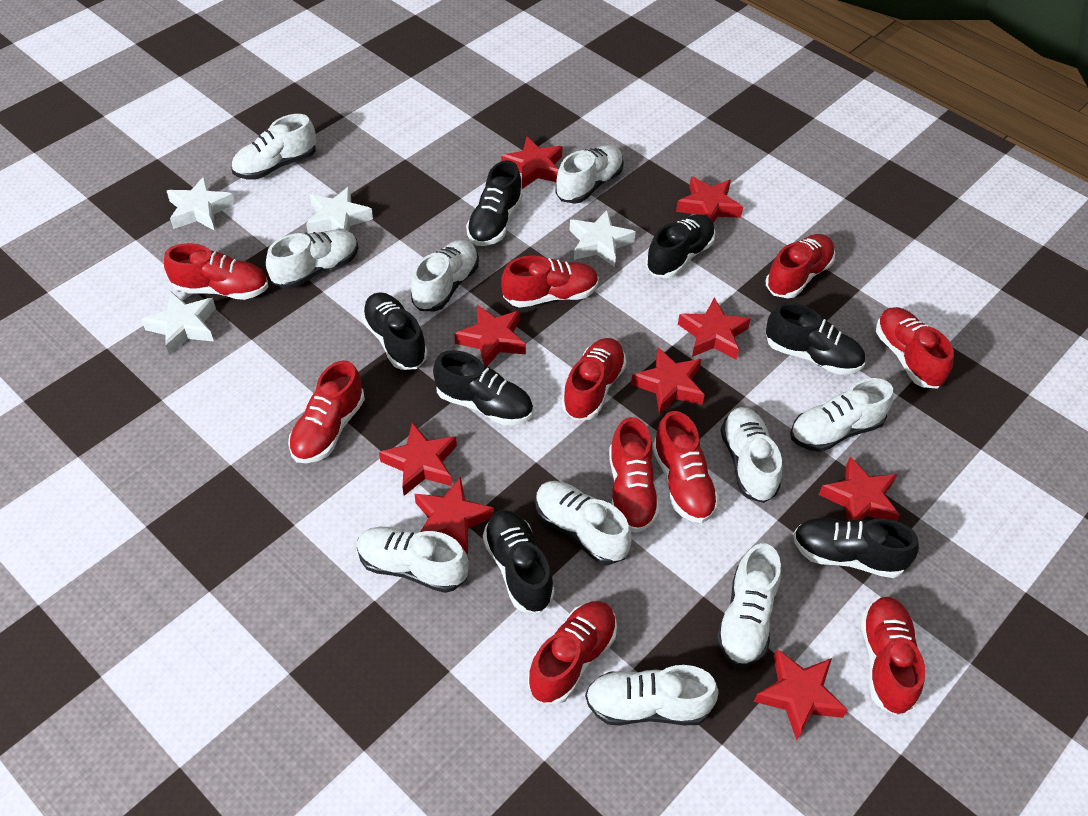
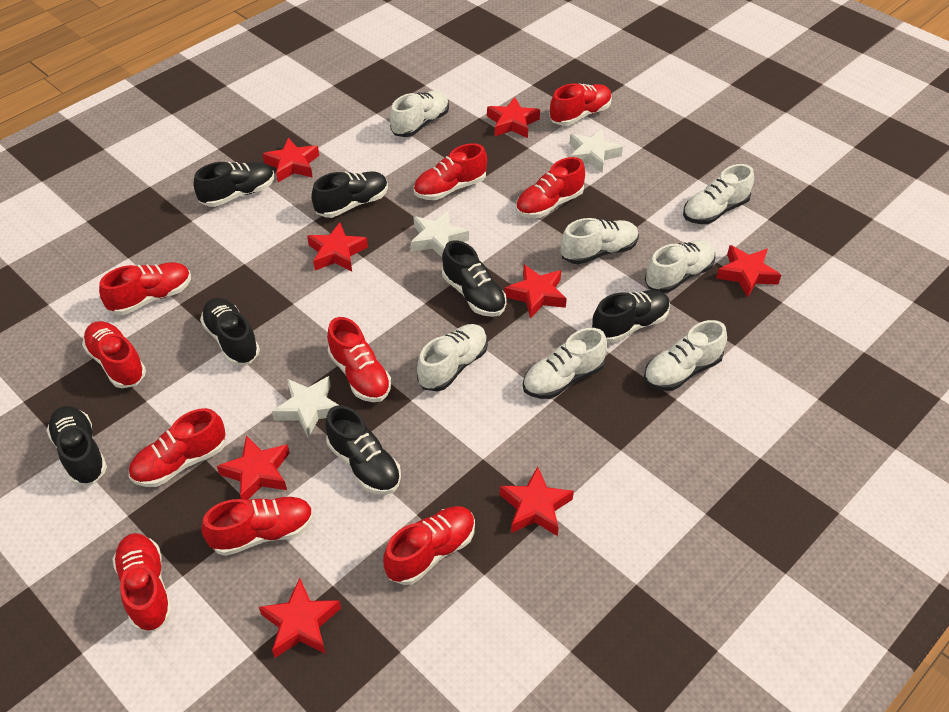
red star: [379,422,457,496] [415,477,494,554] [454,305,526,366] [501,136,563,189] [631,347,704,415] [676,176,743,223] [678,297,751,360] [754,649,848,740] [819,457,900,521] = 9 -> [217,436,290,500] [259,578,341,658] [263,138,319,182] [307,222,368,272] [487,97,540,138] [500,467,574,536] [504,264,567,319] [716,245,781,297] = 8
white shoe: [231,114,316,180] [266,229,358,289] [357,527,469,593] [411,240,479,311] [535,481,632,565] [555,145,624,204] [585,665,719,726] [716,543,781,667] [720,407,782,503] [790,378,893,452] = 10 -> [390,91,449,137] [417,324,488,391] [523,328,607,399] [561,218,639,265] [644,320,727,391] [645,240,715,293] [683,164,754,224] = 7
white star: [141,292,216,356] [167,176,235,231] [306,186,373,233] [569,210,636,267] = 4 -> [272,376,338,438] [411,210,469,257] [569,129,623,173] = 3

